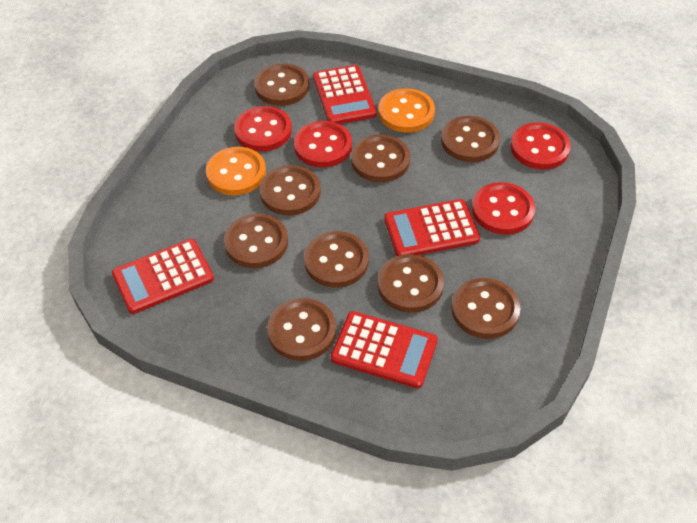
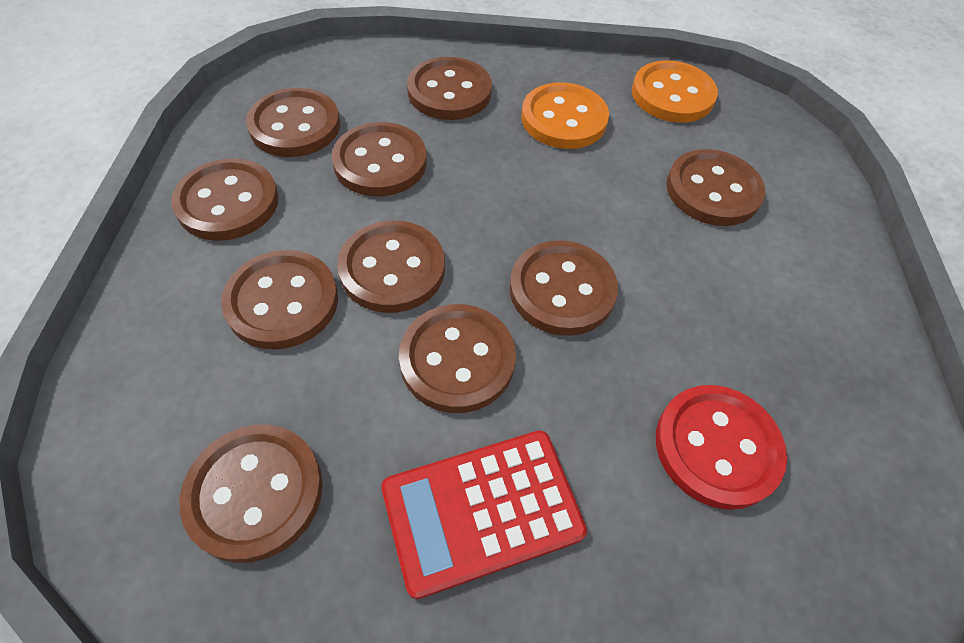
brown button: [224,213,288,268] [254,63,309,106] [259,165,321,216] [267,298,336,361] [304,231,369,287] [351,134,410,182] [378,254,444,313] [441,116,500,162] [451,278,520,339] = 9 -> [171,158,279,241] [180,425,323,563] [221,250,338,349] [246,88,340,157] [331,122,427,196] [337,220,445,313] [399,304,516,413] [407,57,492,120] [510,240,618,336] [666,149,765,226] = 10
red button: [234,106,292,152] [294,121,352,168] [472,182,535,235] [511,122,571,170] = 4 -> [656,385,787,510] = 1
red calculator: [112,239,214,314] [313,65,377,124] [331,311,438,388] [384,199,480,256] = 4 -> [381,430,587,599] = 1

